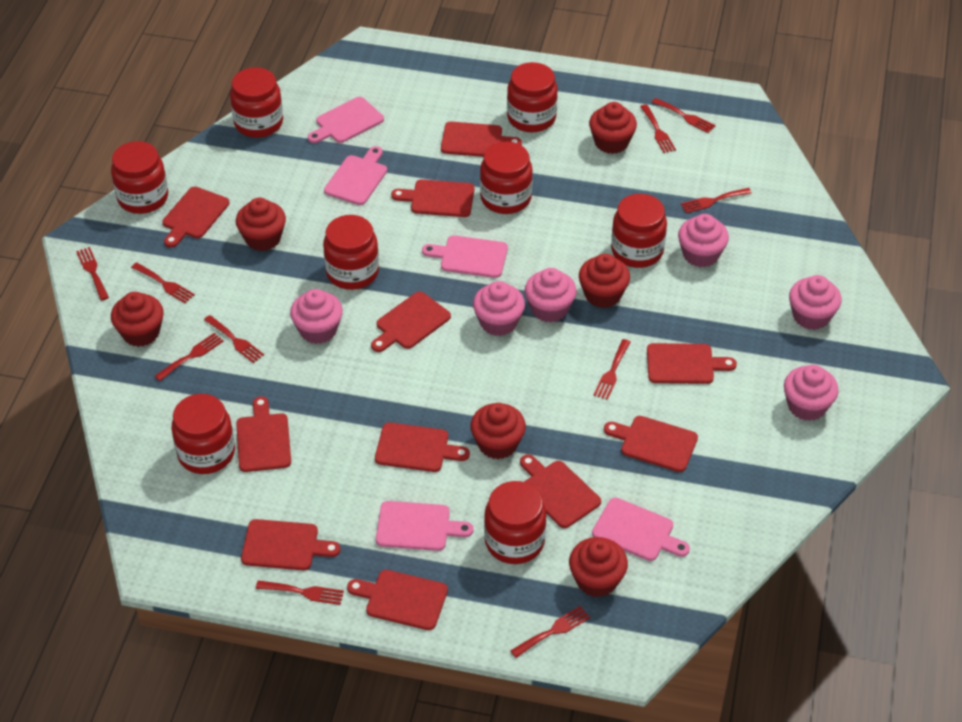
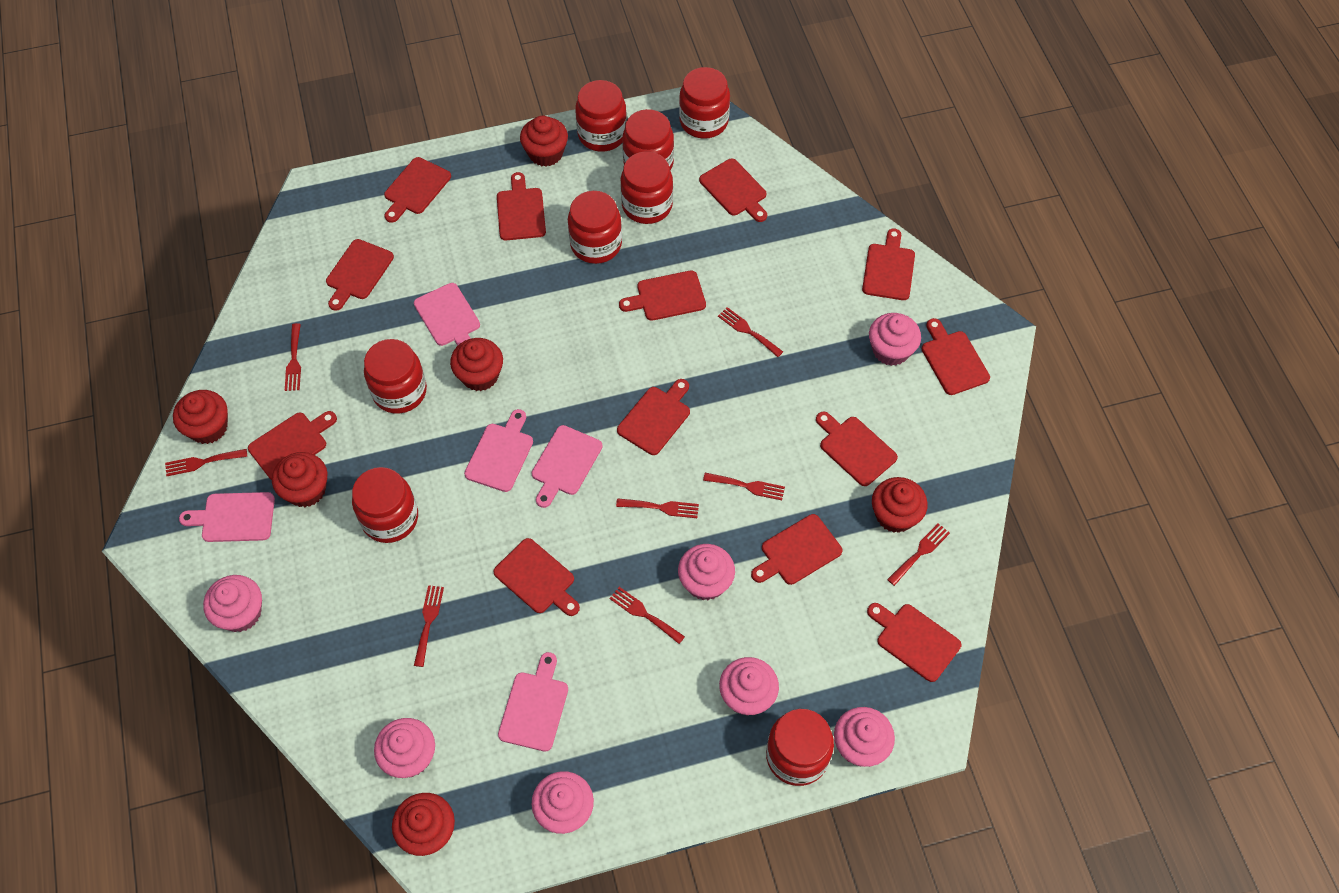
pink cupcake: [290,289,343,344] [473,281,525,336] [525,268,576,323] [678,214,729,268] [784,365,839,421] [789,275,841,330] = 6 -> [203,575,262,632] [374,718,435,778] [532,771,594,834] [678,544,735,600] [719,657,779,716] [834,707,895,767] [869,313,921,366] = 7
red cutting board: [162,187,230,248] [236,396,291,472] [241,519,340,570] [347,570,448,630] [371,291,451,352] [375,422,470,472] [391,179,474,217] [441,122,522,157] [520,454,601,528] [604,416,698,472] [647,343,737,384] = 11 -> [248,411,337,480] [326,239,394,311] [384,157,451,223] [493,538,580,616] [497,172,546,240] [617,379,690,455] [619,270,706,321] [699,159,767,222] [751,514,842,585] [816,411,898,486] [862,229,915,300] [867,603,961,682] [922,318,990,395] = 13
red fork: [76,247,109,301] [131,262,195,303] [155,333,224,381] [204,315,264,363] [256,580,344,605] [510,606,590,658] [593,339,631,400] [640,104,676,153] [652,98,716,133] [681,188,752,213] = 10 -> [165,449,247,476] [285,323,301,391] [414,585,444,667] [609,587,685,644] [616,498,699,518] [703,473,785,500] [718,307,783,357] [887,523,950,586] = 8

